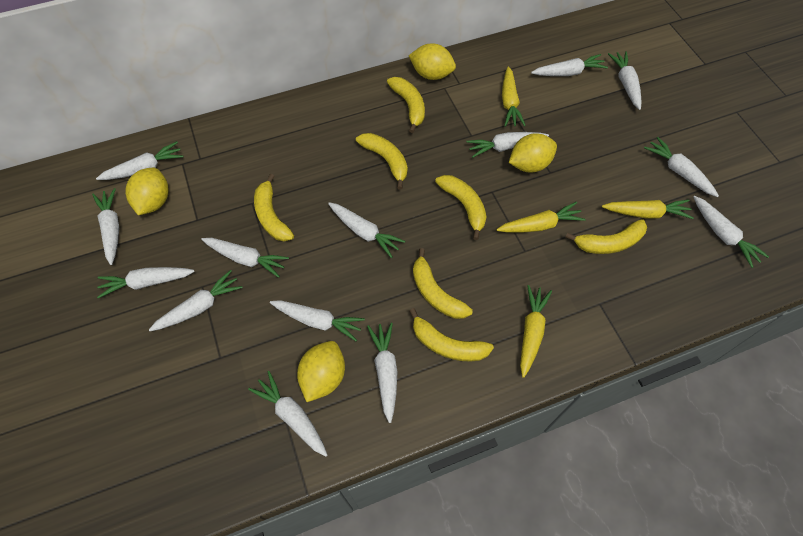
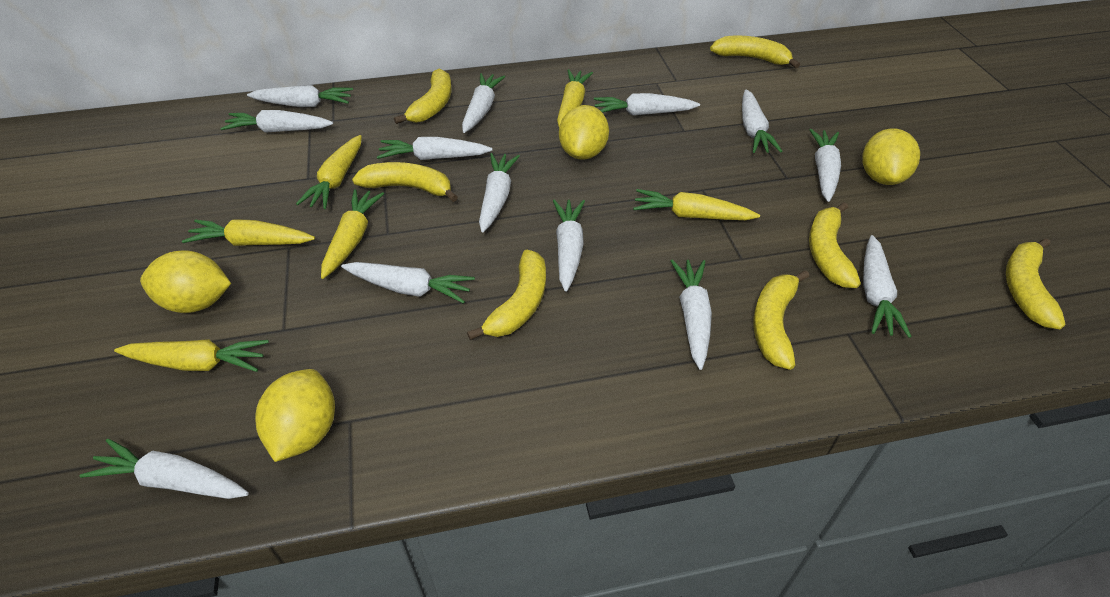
white carrot: [92,188,119,265] [96,141,184,180] [97,267,195,298] [149,270,243,331] [201,238,289,278] [248,371,327,457] [270,300,365,341] [328,202,405,258] [367,322,398,423] [466,132,549,158] [531,54,608,76] [608,51,641,110] [644,137,719,197] [694,196,769,268] = 14 -> [80,439,249,499] [220,110,333,132] [247,85,353,107] [341,262,475,304] [377,137,493,160] [462,73,505,133] [479,153,520,233] [553,199,585,292] [594,93,700,116] [670,260,712,370] [742,89,782,153] [809,129,841,202] [863,235,912,338] = 13
yellow carrot: [496,202,586,233] [502,66,526,127] [520,285,552,378] [602,200,694,219] = 4 -> [114,339,269,372] [182,219,315,246] [296,135,362,209] [321,189,384,279] [557,69,593,126] [633,189,760,220] = 6

